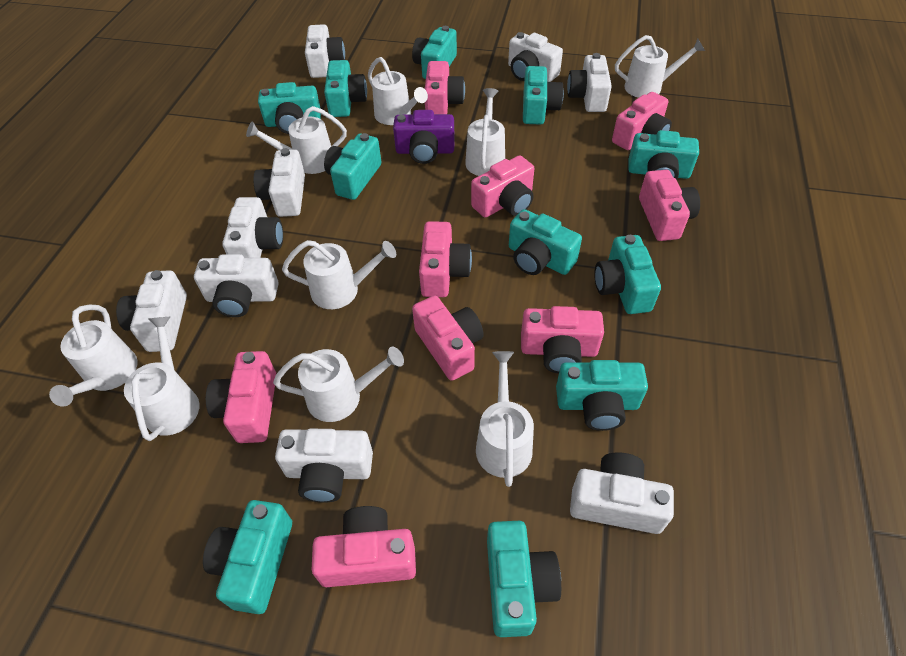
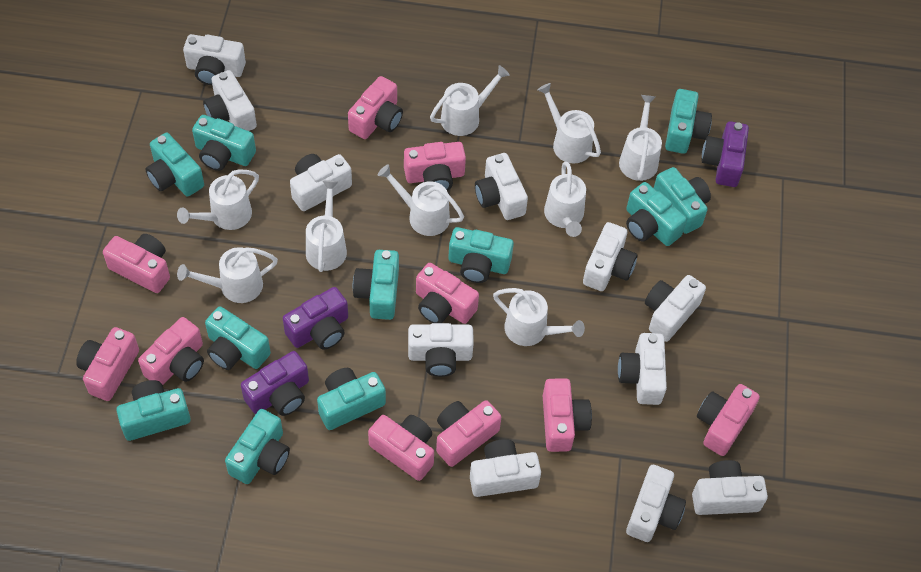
pink camera: [206,351,276,443] [312,506,416,587] [412,296,484,381] [419,221,472,297] [425,61,465,114] [471,155,534,217] [521,306,604,373] [612,92,672,150] [639,170,700,241] = 9 -> [76,327,139,401] [103,234,170,293] [138,317,204,385] [348,76,403,139] [368,415,434,481] [404,142,466,191] [416,263,479,324] [436,400,501,467] [543,378,592,452] [697,384,760,456] = 10
purple camera: [393,110,455,164] = 1 -> [241,351,309,416] [283,287,348,350] [702,121,749,187] = 3
white camera: [116,270,187,352] [194,254,279,317] [222,197,283,258] [253,148,305,217] [275,429,373,503] [305,24,345,78] [508,32,563,82] [567,53,612,112] [570,453,674,534] = 9 -> [183,34,246,85] [203,70,257,131] [290,154,352,211] [408,323,474,377] [470,439,541,497] [475,153,528,220] [583,222,638,291] [618,333,667,405] [626,465,686,542] [645,275,706,342] [692,460,768,515] = 11

